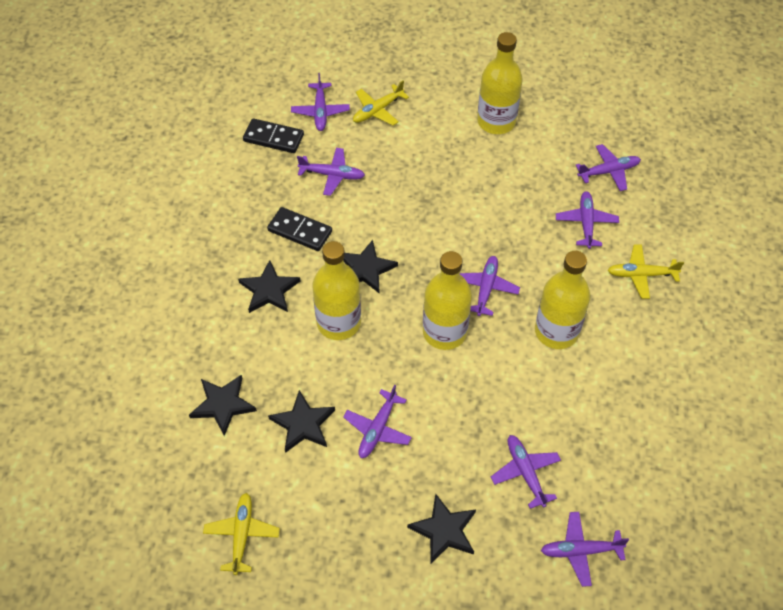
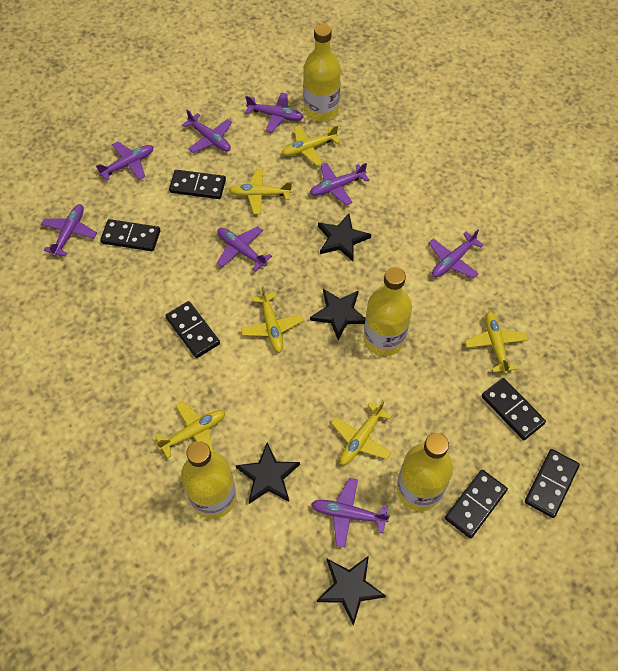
black domino: [243,118,304,153] [267,207,332,251] = 2 -> [100,219,160,251] [165,301,220,358] [169,170,226,199] [445,470,508,539] [481,378,546,440] [525,449,580,518] = 6
black star: [189,375,257,436] [238,260,300,313] [268,390,335,453] [344,240,398,293] [407,493,476,564] = 5 -> [236,442,300,504] [310,289,365,340] [317,556,386,626] [318,214,371,261] = 4
yellow plane: [203,493,280,575] [353,80,409,126] [608,244,684,299] = 3 -> [155,401,225,458] [229,169,292,214] [241,286,303,353] [282,125,340,166] [331,401,392,465] [465,312,528,374] = 6

